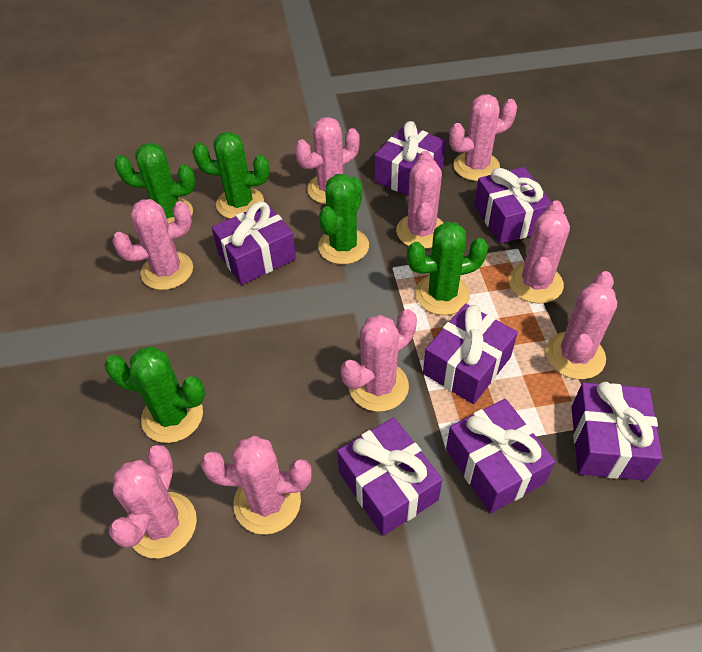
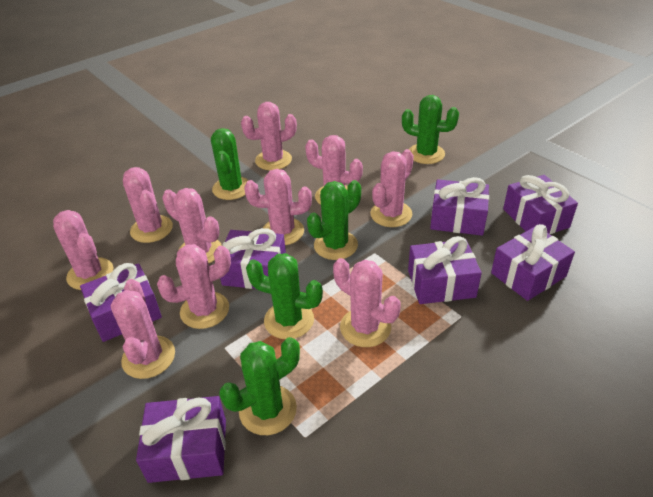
pink cactus: [109,445,197,558] [112,199,193,290] [200,435,312,535] [295,117,360,204] [341,309,417,412] [396,151,443,249] [449,94,517,181] [509,200,570,304] [546,271,617,379] = 9 -> [53,210,113,290] [110,279,175,379] [123,167,173,243] [157,244,231,329] [162,188,222,264] [241,102,297,170] [244,169,312,245] [305,135,363,205] [333,258,401,347] [370,149,414,227] = 10

